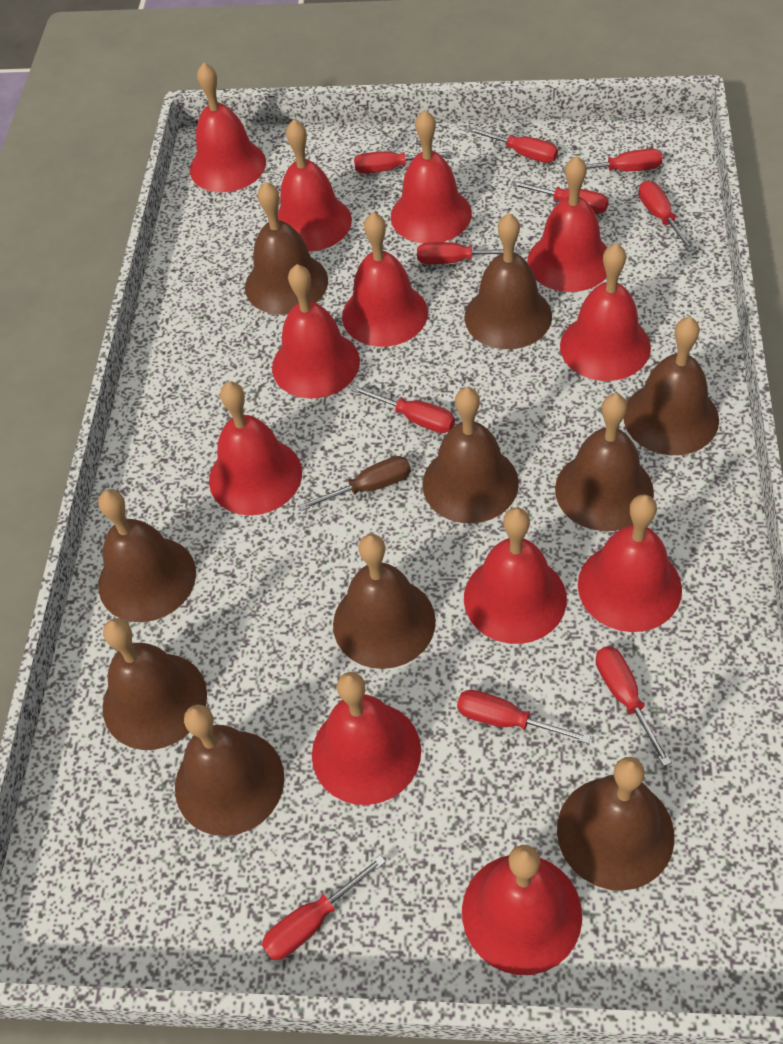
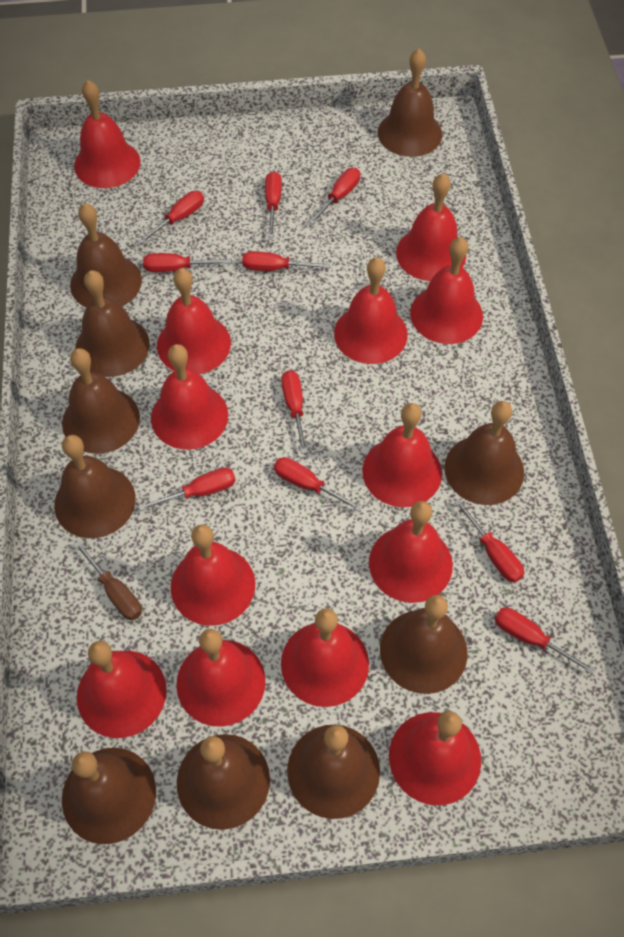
red bell: [190,62,266,192] [209,382,302,515] [272,264,360,398] [278,120,352,252] [312,672,421,805] [342,212,428,347] [391,110,472,243] [462,845,582,975] [464,508,567,644] [527,156,608,292] [560,243,651,381] [578,494,682,632] = 12 -> [74,80,141,188] [77,641,167,738] [151,344,228,450] [157,268,231,374] [171,524,255,626] [176,629,266,727] [281,608,369,707] [334,257,408,364] [362,403,442,507] [369,501,453,603] [389,711,481,805] [396,173,466,281] [410,237,483,344] = 13

